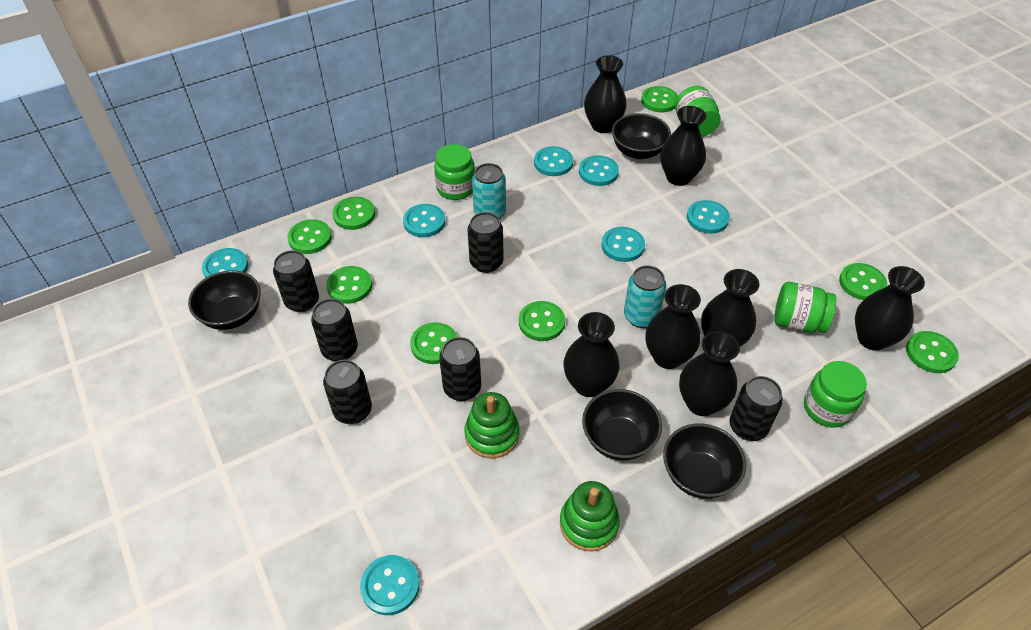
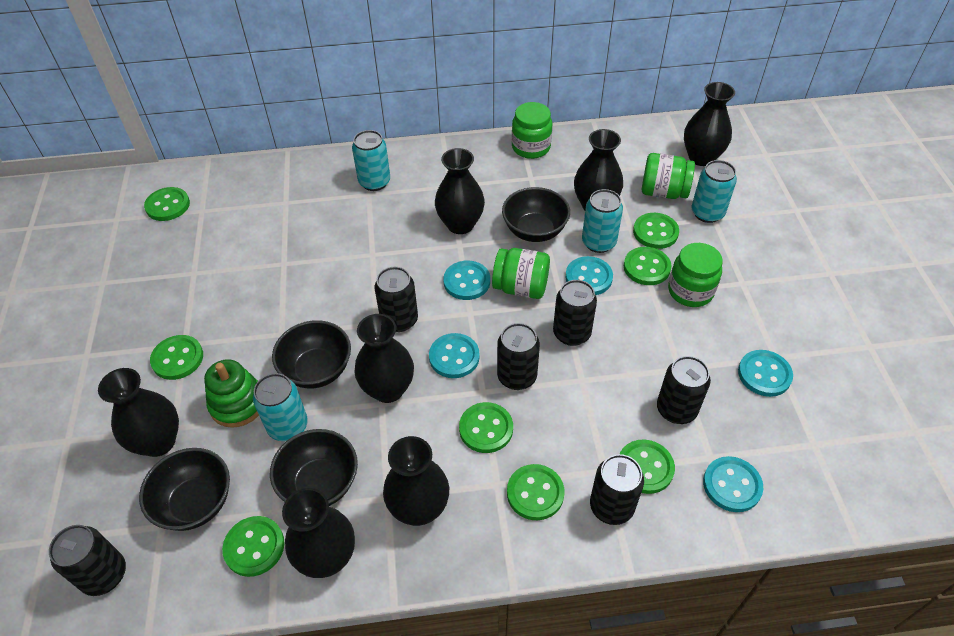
green stacking toy: [464,392,520,459] [560,481,620,551] = 2 -> [204,359,259,428] = 1
turquoise button: [202,248,248,278] [360,555,420,615] [403,204,445,237] [534,146,573,176] [579,155,619,186] [601,227,645,262] [687,200,730,234] = 7 -> [429,333,480,378] [443,261,490,300] [566,256,613,295] [703,456,763,512] [738,350,793,397] = 5
turquoise can: [472,163,506,219] [624,265,666,328] = 2 -> [253,373,308,441] [352,130,390,191] [582,189,623,253] [691,160,737,223] = 4

